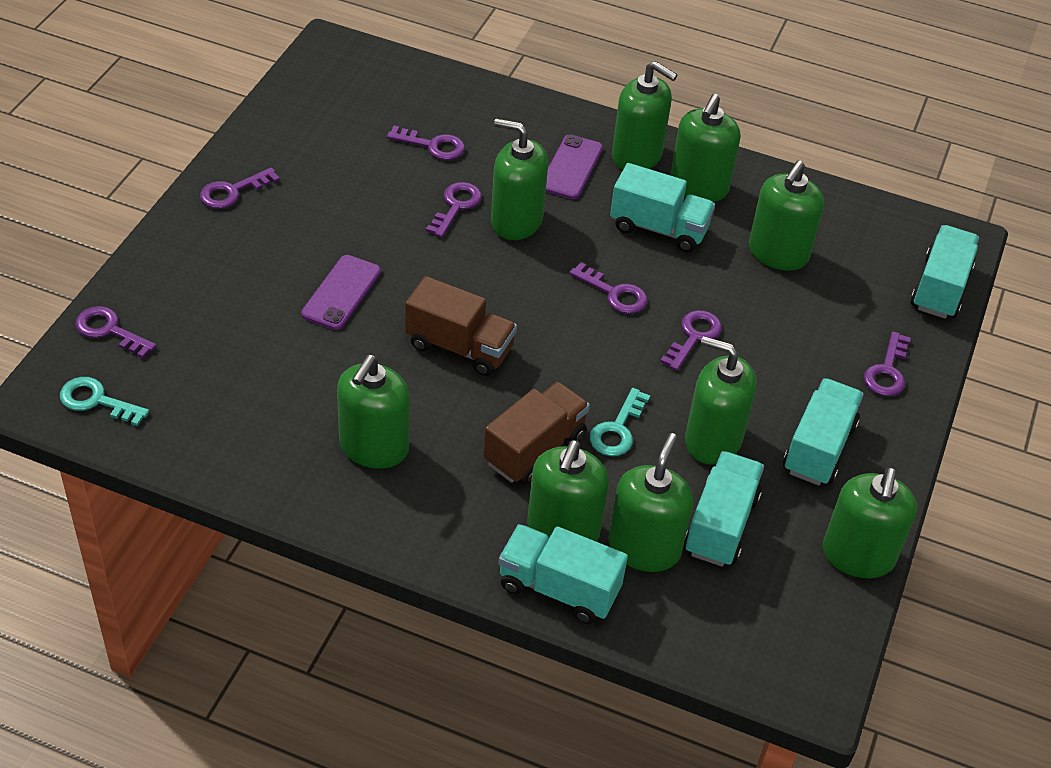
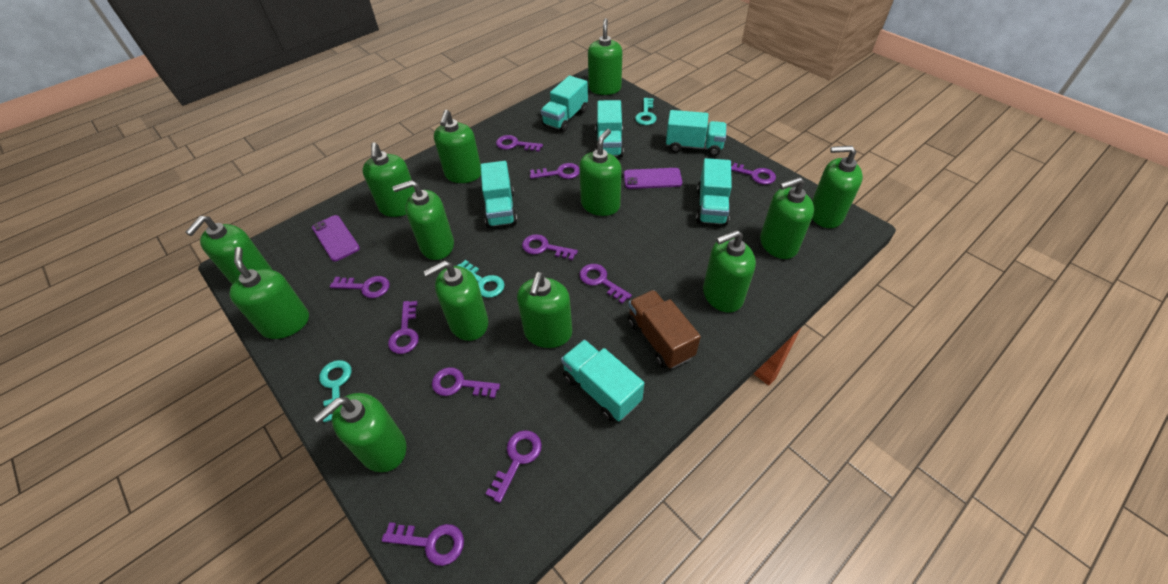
brown truck: [405,276,517,376] [483,382,590,485] = 2 -> [628,290,701,369] = 1
green soap dispenser: [337,355,410,469] [491,118,548,240] [527,440,609,542] [608,433,693,572] [612,61,677,170] [670,94,740,202] [685,336,757,465] [749,160,824,271] [823,467,917,578] = 9 -> [185,216,272,284] [229,247,309,339] [313,393,406,472] [362,142,415,217] [392,180,454,260] [423,261,488,341] [434,110,481,183] [517,272,572,348] [579,129,622,216] [588,18,622,95] [703,230,756,313] [760,177,814,259] [812,146,863,228] = 13
purple key: [75,306,156,358] [200,168,280,209] [387,126,465,160] [426,182,482,237] [569,262,647,314] [660,310,722,371] [864,331,911,396] = 7 -> [330,276,390,298] [382,522,464,566] [388,301,419,354] [432,367,500,398] [485,430,542,503] [496,135,543,152] [522,234,578,260] [530,163,580,179] [579,264,632,304] [731,162,776,185] = 10
turquoise key: [60,377,149,426] [590,388,650,456] = 2 -> [319,360,352,422] [457,260,505,298] [635,98,657,125] = 3
turquoise truck: [498,524,628,624] [610,163,715,253] [684,451,764,567] [783,378,864,485] [910,225,979,319] = 5 -> [480,161,517,228] [541,76,588,132] [561,340,644,422] [595,100,624,157] [666,110,727,156] [696,158,732,226] = 6

